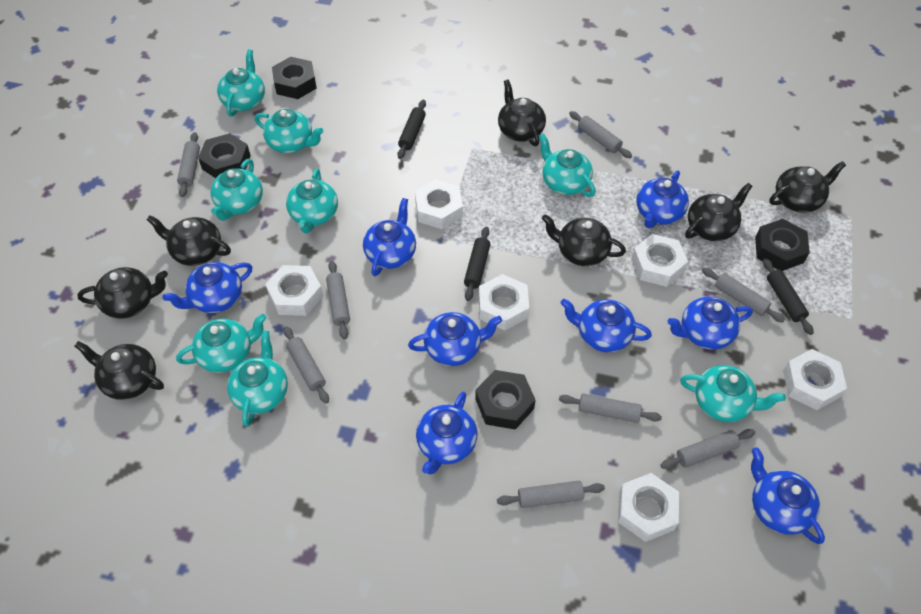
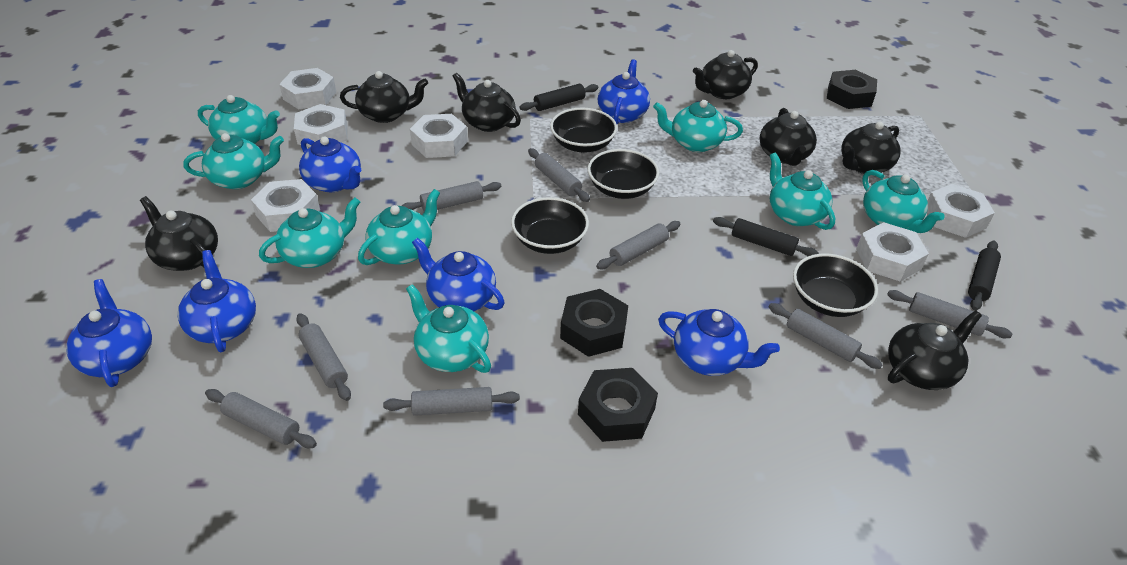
black bowl: none = 0 -> [511,197,589,254] [550,107,617,153] [588,149,659,199] [793,253,878,317] = 4
black nut: [198,133,251,178] [272,57,317,99] [475,370,536,430] [755,219,810,271] = 4 -> [560,289,628,357] [578,368,658,442] [827,70,877,109] = 3
blue teapot: [163,262,252,313] [363,198,416,276] [408,312,502,366] [416,392,478,474] [560,299,652,352] [636,170,689,228] [667,297,753,350] [751,447,825,544] = 8 -> [66,279,152,387] [177,250,256,352] [299,137,361,192] [412,238,504,311] [598,59,650,124] [658,309,780,376] = 6

